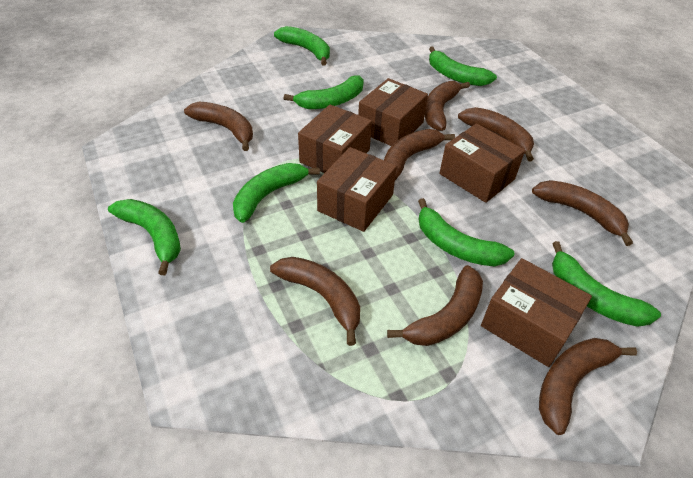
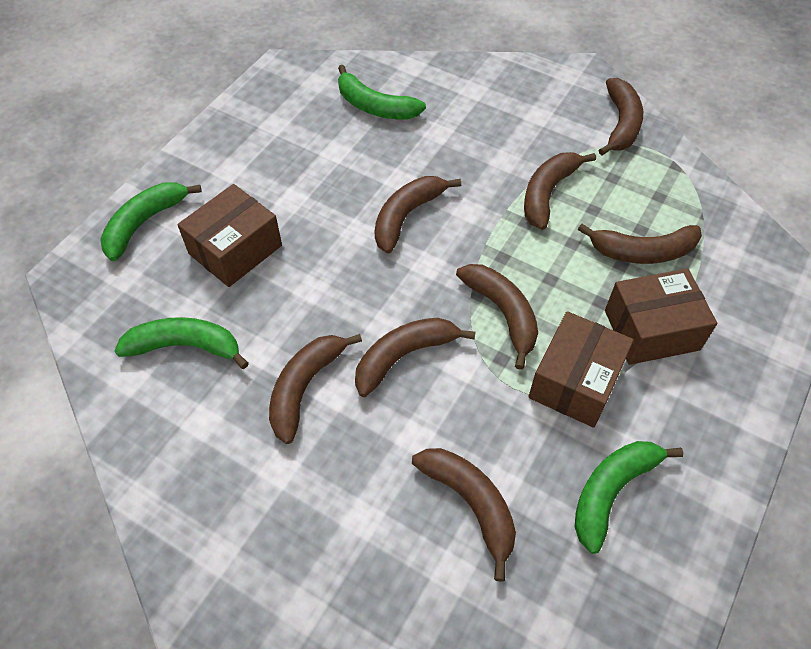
brown box: [298,104,372,173] [317,147,397,232] [358,78,428,146] [439,123,525,203] [481,258,592,367] = 5 -> [177,184,282,287] [528,311,634,428] [605,268,717,365] = 3
green banana: [108,199,181,275] [233,163,320,223] [274,26,330,65] [283,75,364,109] [418,198,514,266] [429,47,497,86] [552,241,661,327] = 7 -> [100,182,202,261] [114,317,249,369] [338,65,426,120] [575,441,683,554] = 4

